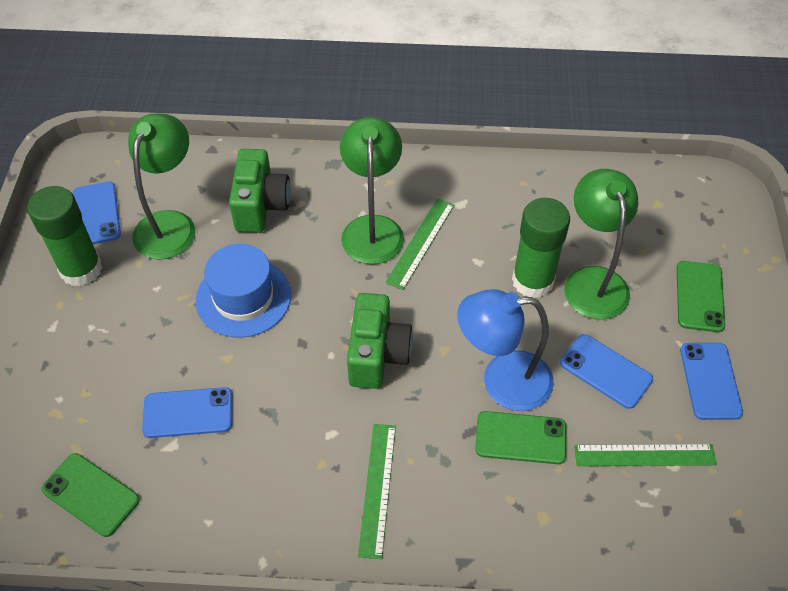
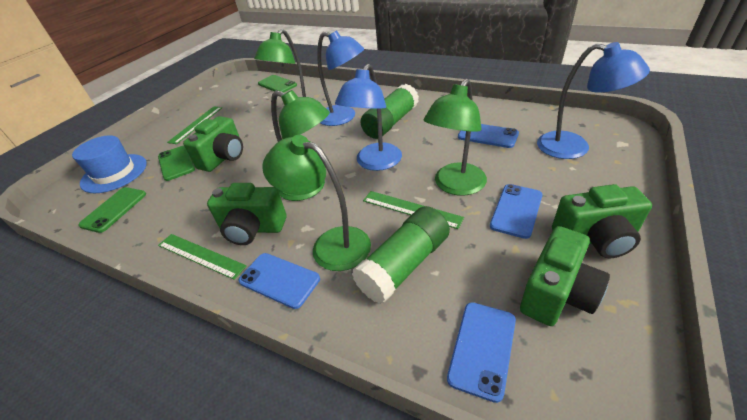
blue lamp: [457,289,554,411] = 1 -> [317,30,364,126] [335,64,402,171] [537,42,650,159] = 3
green camera: [229,149,291,233] [347,293,413,389] = 2 -> [183,116,243,172] [207,183,286,245] [520,226,610,326] [552,184,652,258] = 4
green lamp: [128,113,195,260] [340,117,404,264] [564,169,638,320] = 3 -> [254,29,322,105] [262,135,371,271] [271,90,330,201] [424,79,487,196] = 4

